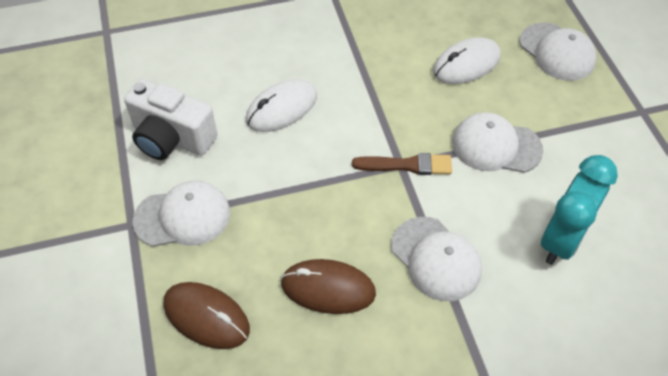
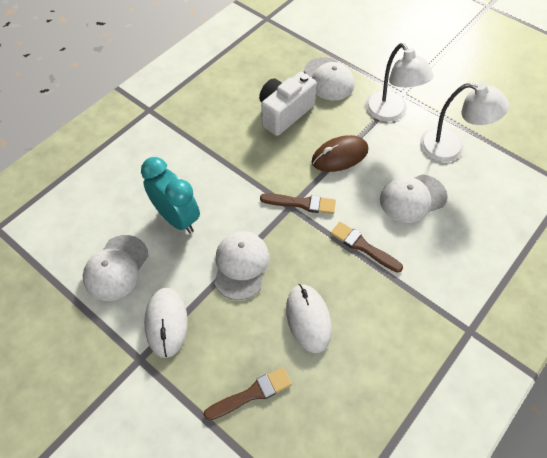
brown brush: [352,153,452,175] = 1 -> [203,367,292,421] [260,193,336,214] [330,222,403,273] = 3
brown mouse: [164,282,250,349] [281,259,376,314] = 2 -> [312,135,368,172] = 1
white lamp: none = 0 -> [365,43,433,122] [420,83,509,162] = 2

